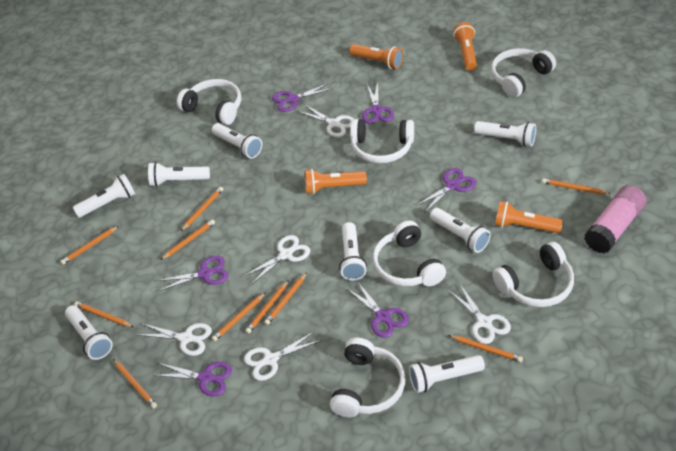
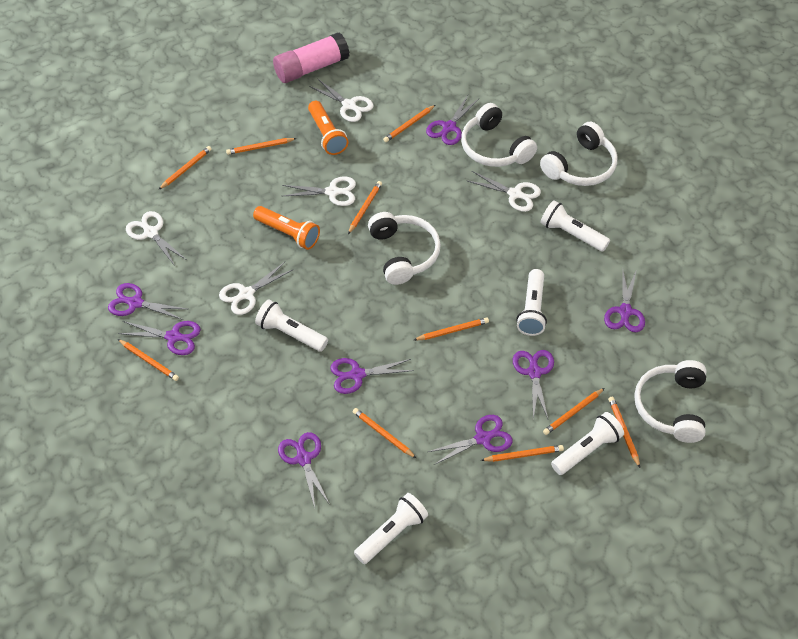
orange flashlight: [305,169,367,194] [349,44,403,69] [453,22,477,71] [495,201,563,233] = 4 -> [253,206,320,250] [308,101,349,155] = 2
purple scissors: [153,362,232,396] [156,256,228,291] [272,83,332,112] [346,281,409,338] [362,82,394,124] [416,168,476,213] = 6 -> [108,283,187,320] [118,321,201,355] [278,432,330,508] [330,358,414,394] [426,95,479,145] [428,415,512,465] [513,350,554,419] [604,268,645,332] = 8
white flashlight: [65,305,113,360] [73,174,135,218] [148,162,210,187] [212,123,262,159] [339,222,367,280] [409,355,485,393] [430,208,491,253] [474,121,536,147] = 8 -> [255,300,328,352] [354,493,428,564] [516,269,547,336] [541,200,610,252] [551,412,624,475] = 5
white headphones: [177,79,241,125] [330,338,406,417] [350,119,414,164] [373,221,446,286] [491,48,556,97] [493,242,574,307] = 6 -> [368,212,441,285] [461,103,537,167] [540,122,617,186] [634,360,706,443] = 4

